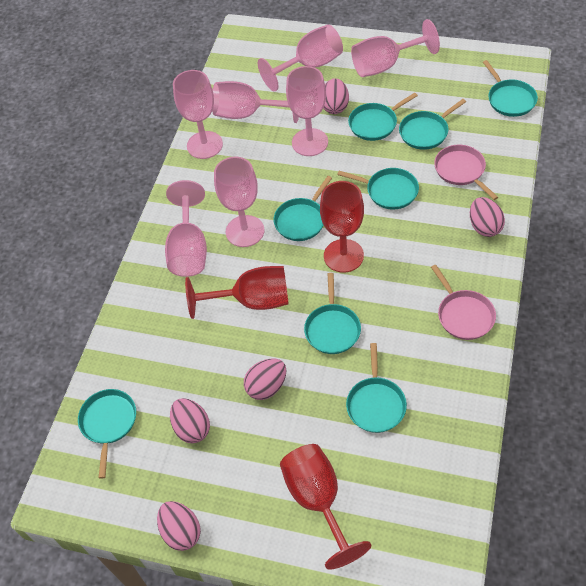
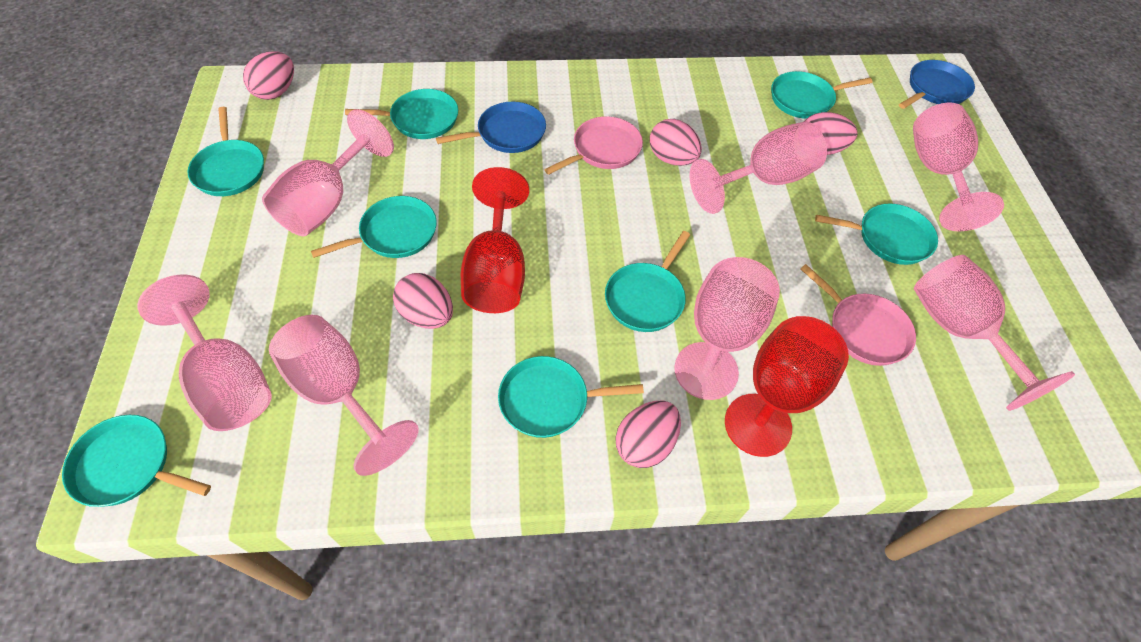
blue pan: none = 0 -> [436,102,546,153] [899,60,975,109] = 2
red goblet: [185,266,289,319] [280,444,371,570] [320,181,364,273] = 3 -> [461,167,529,313] [725,316,849,457] = 2

